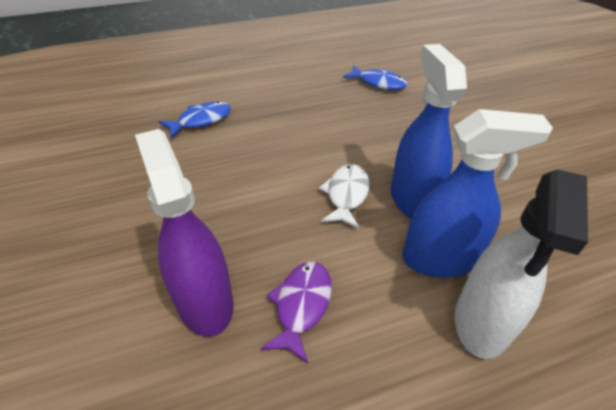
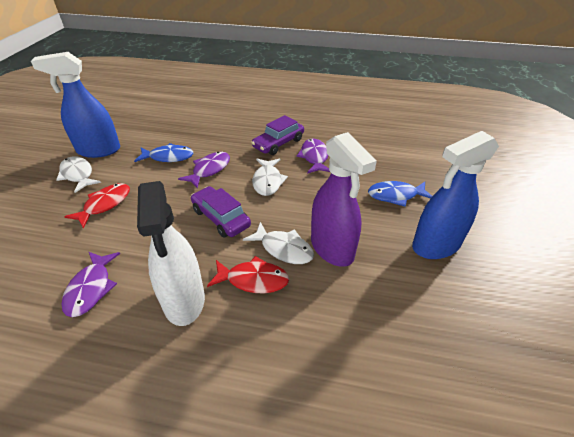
purple car: none = 0 -> [191,186,251,238] [251,115,304,155] = 2
purple fish: [261,262,332,364] = 1 -> [62,252,120,317] [178,152,230,189] [296,138,330,174] = 3
red fish: none = 0 -> [64,183,130,228] [207,256,289,293] = 2
white fish: [319,164,370,229] = 1 -> [56,156,101,193] [243,222,314,264] [252,159,288,196] = 3

